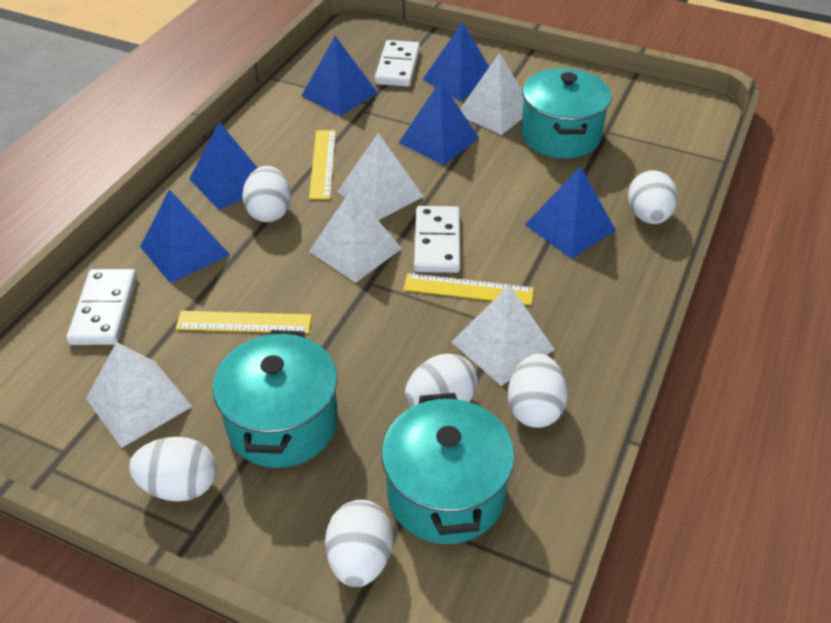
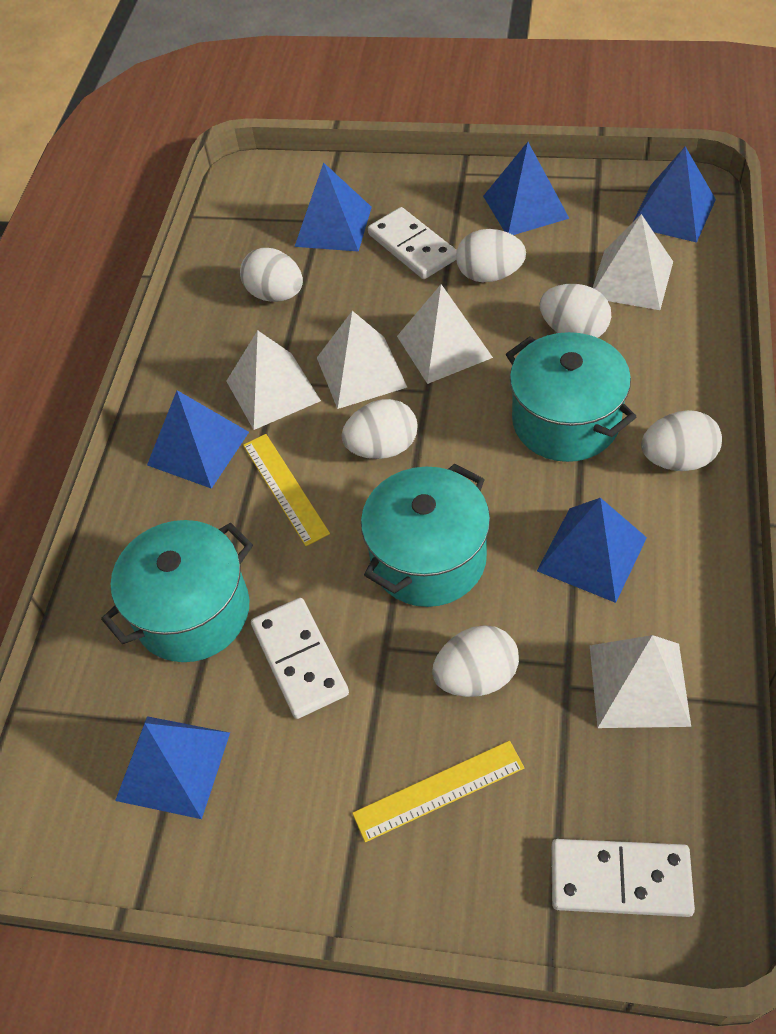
yellow ruler: [175,311,312,333] [309,130,336,199] [403,273,534,305] = 3 -> [243,434,330,546] [352,741,525,842] = 2

